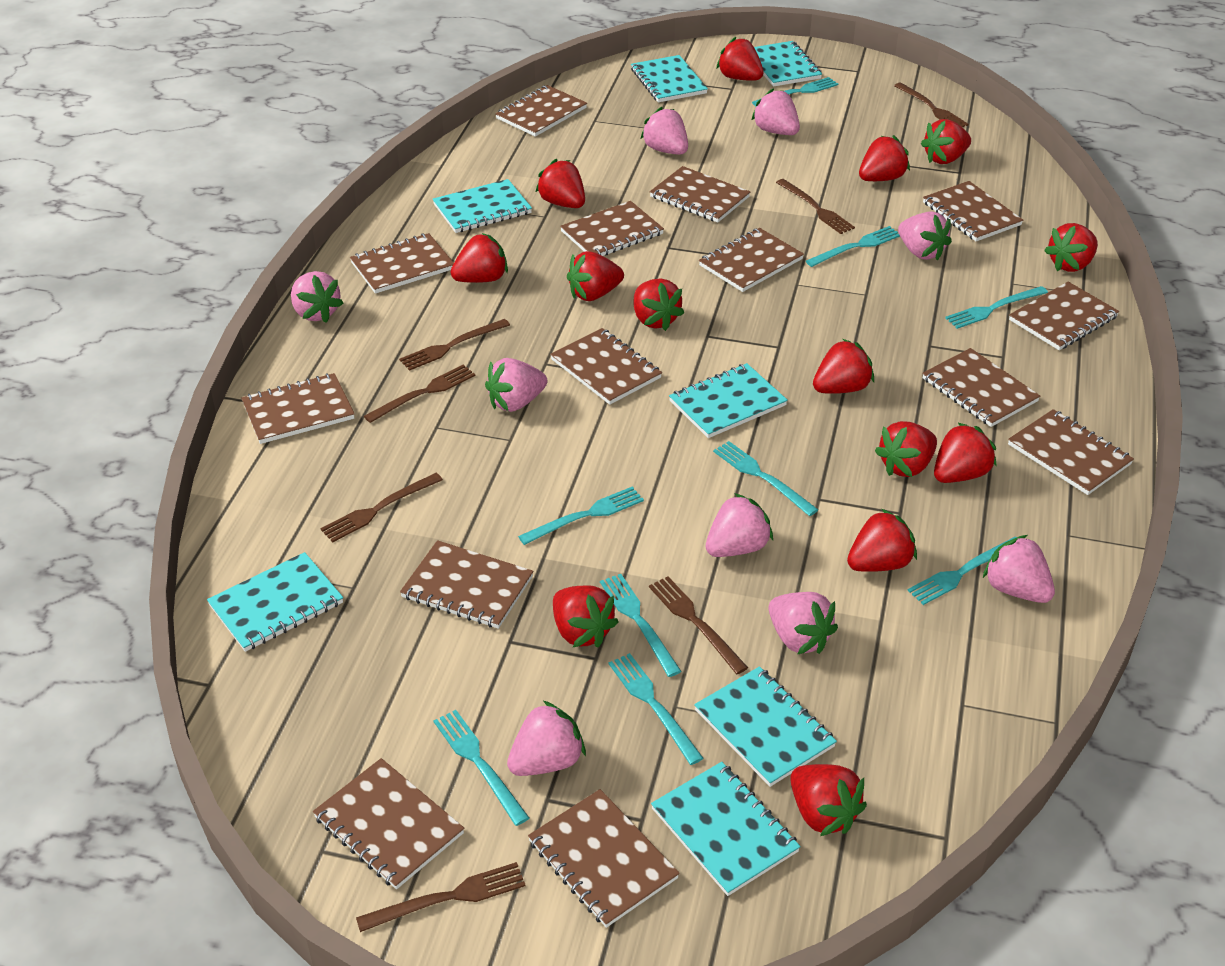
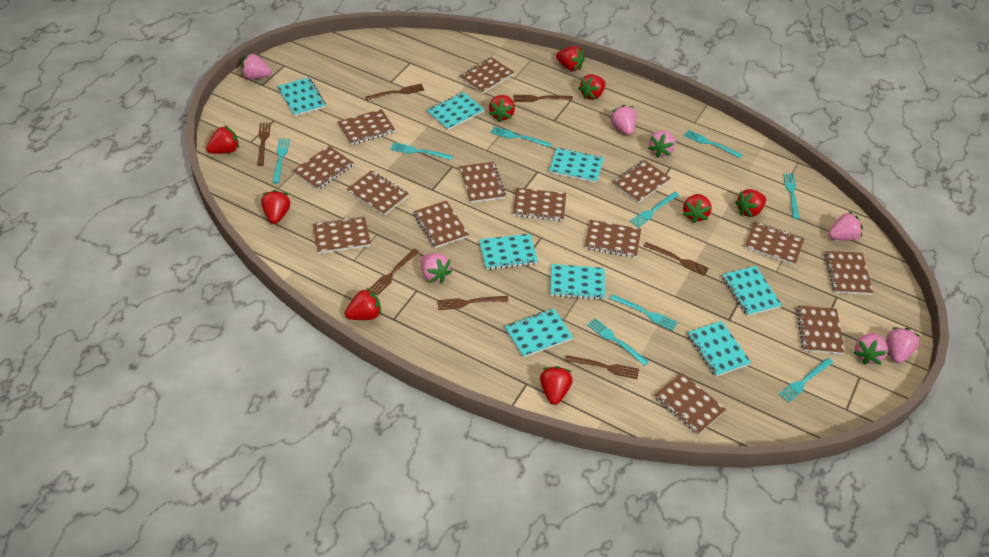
pink strawberry: [291,271,344,323] [485,358,547,412] [507,701,586,776] [640,107,688,155] [706,493,773,557] [751,89,800,135] [769,592,838,655] [898,211,952,261] [983,535,1055,603] = 9 -> [241,53,272,79] [421,253,452,283] [609,105,636,135] [648,131,676,158] [828,211,863,241] [854,333,888,365] [886,327,920,363] = 7
red strawberry: [450,233,508,283] [536,159,585,208] [553,586,619,648] [567,251,624,301] [634,279,684,331] [717,37,764,81] [790,764,867,836] [813,339,874,394] [847,509,917,572] [859,135,910,181] [875,421,937,477] [921,119,971,164] [934,422,997,483] [1044,223,1098,272] = 14 -> [206,125,239,154] [261,190,290,224] [345,288,381,320] [489,95,515,122] [540,366,573,405] [556,46,585,71] [578,74,606,100] [683,194,712,223] [735,189,766,217] = 9
turquoise notebook: [207,552,343,652] [433,179,532,233] [631,55,708,102] [651,762,801,896] [669,363,788,438] [694,666,837,787] [754,41,822,87] = 7 -> [277,78,326,116] [427,92,484,130] [479,234,538,270] [505,308,573,358] [549,147,604,183] [550,264,605,300] [687,321,751,377] [722,266,782,316] = 8

